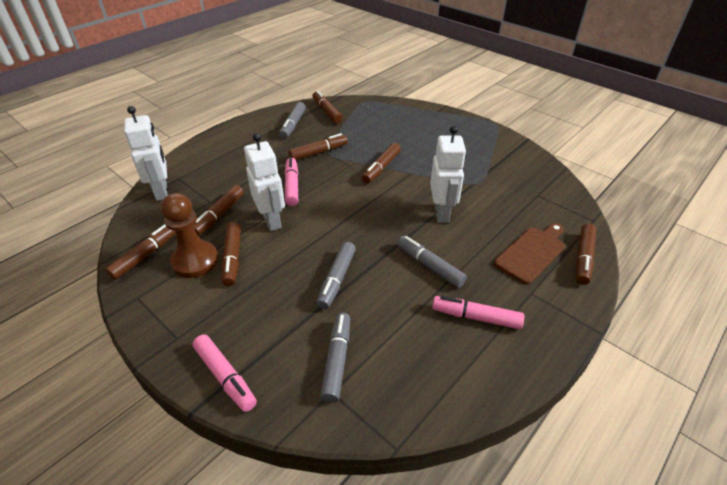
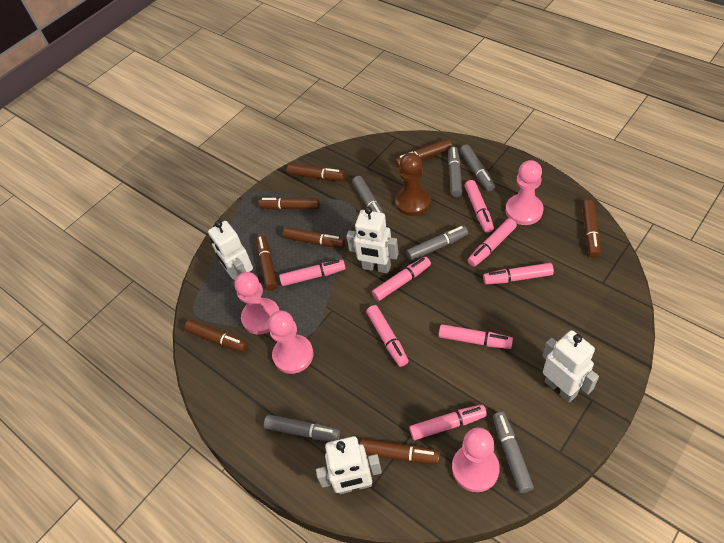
brown cutting board: [494,223,565,284] = 1 -> none = 0
brown marker: [105,224,176,280] [193,185,244,236] [222,222,241,286] [288,133,348,160] [312,90,343,124] [362,143,401,184] [576,224,597,285] = 7 -> [184,320,248,352] [256,235,278,291] [258,197,320,210] [283,227,345,248] [287,164,345,181] [360,439,440,464] [395,139,452,168] [582,200,601,258] = 8
grey marker: [279,102,306,139] [316,242,356,309] [320,313,350,403] [397,236,467,288] = 4 -> [264,415,340,441] [352,176,386,219] [406,226,468,261] [448,147,463,197] [460,144,495,191] [493,412,534,493] = 6
pink marker: [192,334,257,412] [285,157,298,206] [432,296,524,329] = 3 -> [279,260,346,286] [366,305,409,367] [372,256,431,301] [409,404,487,440] [439,324,513,349] [465,180,494,233] [468,218,517,267] [483,263,554,284] = 8
pink pawn: none = 0 -> [234,272,280,335] [268,311,314,374] [452,427,500,492] [506,160,543,225] = 4
white robot: [124,106,167,201] [244,133,285,231] [430,126,466,222] = 3 -> [208,220,253,280] [316,436,382,494] [346,207,398,274] [542,330,599,403] = 4

